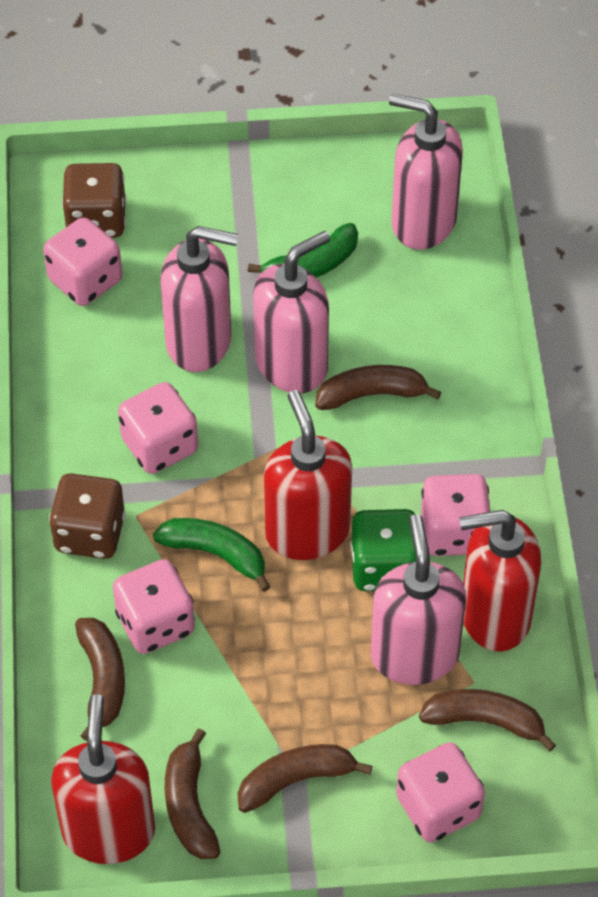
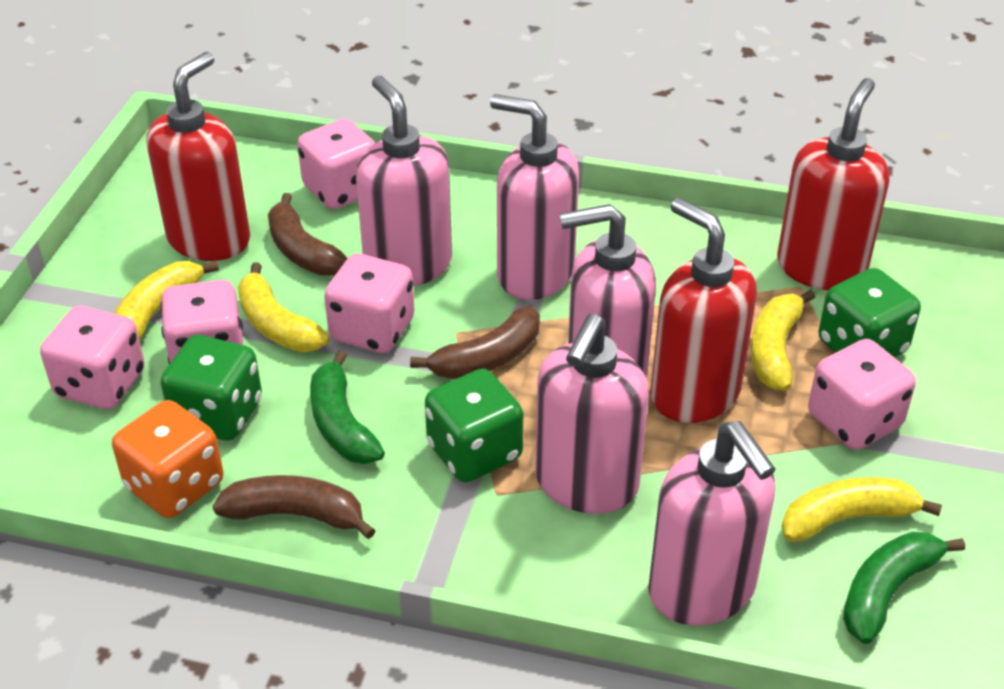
brown banana: [75,618,125,741] [165,728,220,859] [238,744,372,813] [315,365,441,410] [419,689,556,751] = 5 -> [213,475,376,539] [268,193,348,276] [410,306,540,379] = 3
brown dice: [49,473,126,559] [62,163,126,238] = 2 -> none = 0
green dice: [350,509,416,591] = 1 -> [161,335,262,441] [425,369,523,482] [818,268,921,358] = 3
orange dice: none = 0 -> [112,400,223,518] = 1
pink soap dispenser: [160,226,238,372] [253,231,330,393] [371,514,466,685] [389,93,463,250] = 4 -> [356,76,452,287] [490,94,579,300] [535,314,649,514] [560,204,656,378] [648,421,776,626] = 5
yellow banana: none = 0 -> [114,260,219,341] [238,262,329,352] [751,289,815,391] [781,477,942,542] = 4

